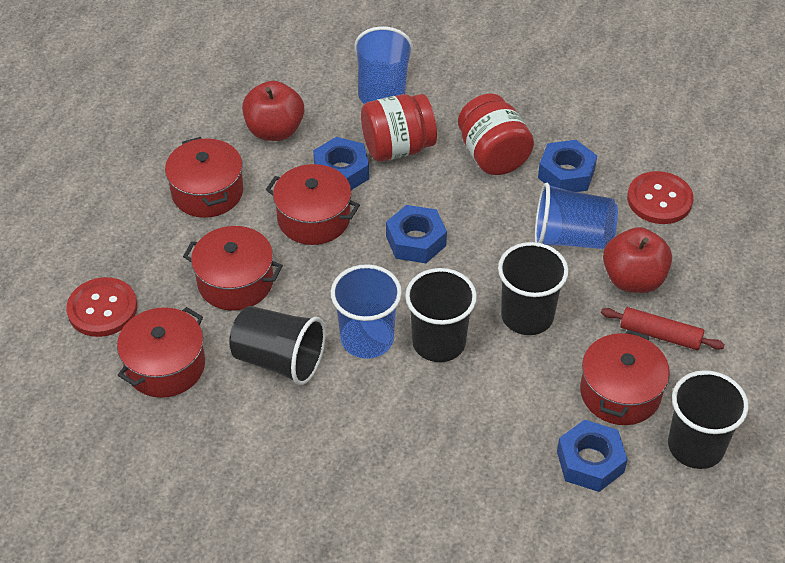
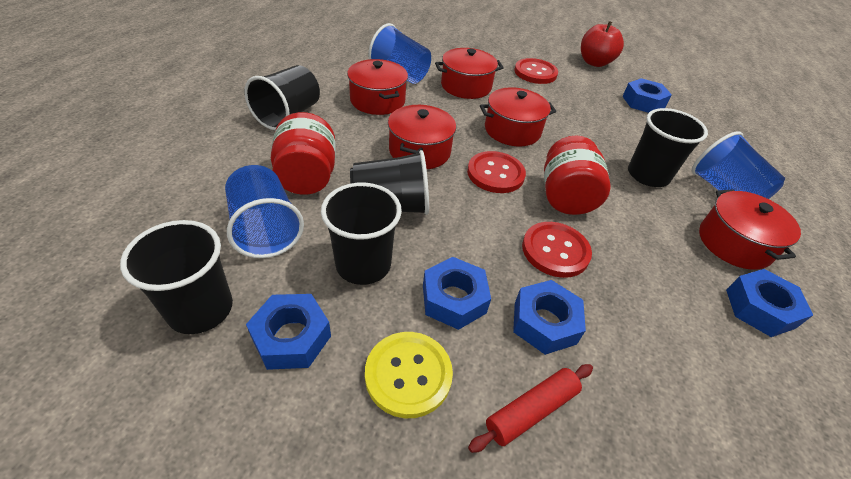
black cup: [229,306,326,385] [405,268,477,362] [498,242,568,335] [668,370,749,469] = 4 -> [120,220,233,334] [244,65,320,130] [321,183,402,285] [350,150,429,215] [628,108,708,187] = 5
blue nut: [313,137,369,190] [386,205,447,263] [538,140,597,192] [557,420,628,492] = 4 -> [246,294,331,370] [423,257,491,330] [513,280,586,355] [622,78,672,113] [726,269,813,337] = 5
red apple: [242,81,304,141] [603,227,672,293] = 2 -> [581,21,624,67] = 1
red button: [66,277,138,337] [627,171,694,224] = 2 -> [467,151,526,193] [514,58,558,84] [522,222,592,278] = 3
yellow button: none = 0 -> [365,332,453,418] = 1

